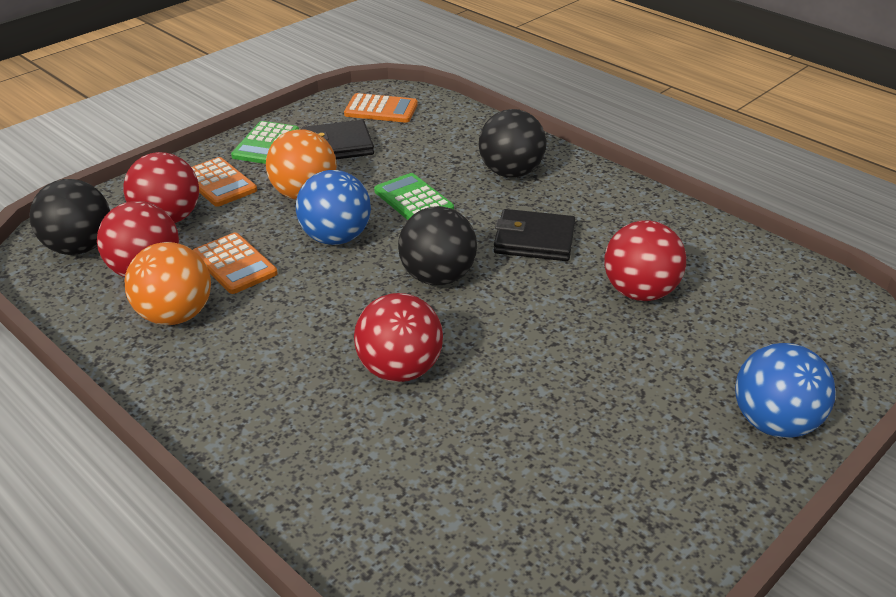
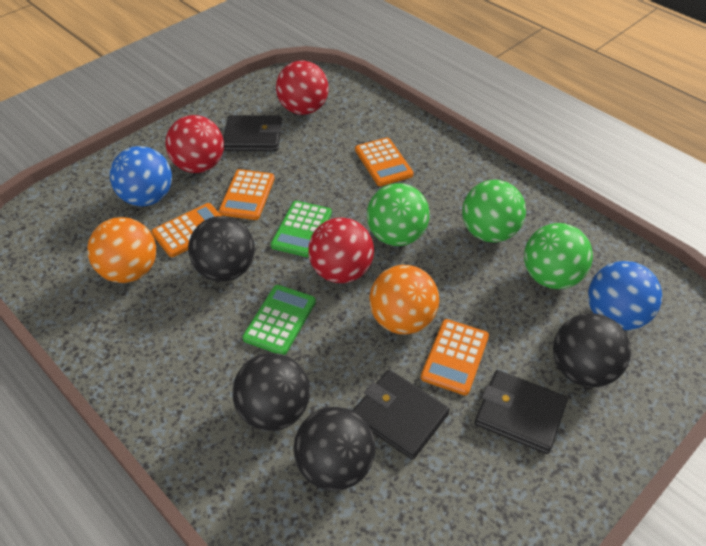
black ball: [30,179,110,255] [398,206,477,285] [479,109,547,178] = 3 -> [188,216,255,282] [232,353,310,431] [293,407,375,491] [553,313,631,387] = 4
black wallet: [301,120,374,159] [494,209,575,261] = 2 -> [223,115,282,151] [352,370,450,460] [475,370,568,454] = 3
green ball: none = 0 -> [367,183,430,246] [462,180,526,242] [524,223,593,289] = 3
orange calculator: [191,157,257,207] [193,233,278,294] [344,93,418,123] = 3 -> [151,203,221,257] [219,169,275,220] [355,137,414,186] [421,319,489,395] = 4
red ball: [97,201,179,277] [124,152,199,223] [354,293,443,382] [604,221,686,301] = 4 -> [165,115,224,173] [276,61,329,115] [308,217,374,283] = 3

